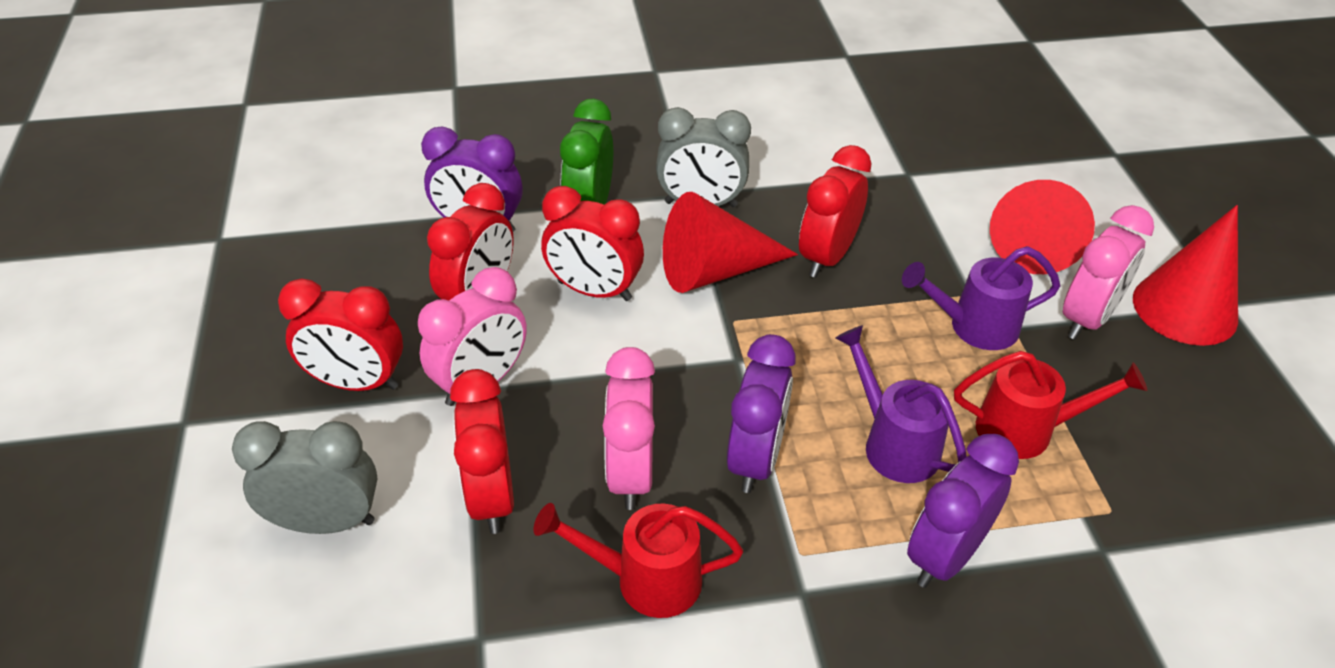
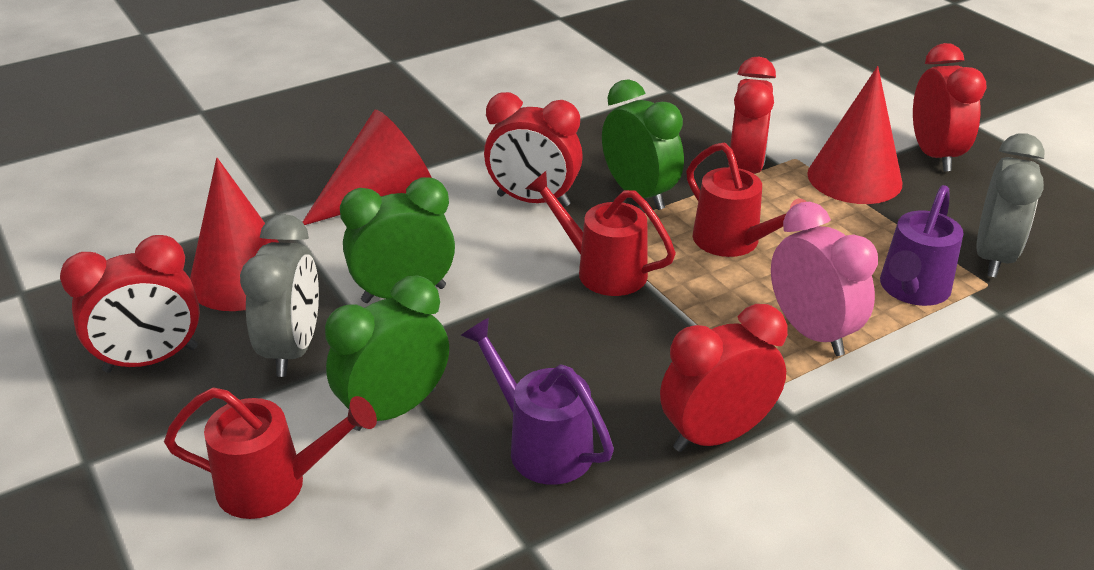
green clock: [560,98,613,205] = 1 -> [325,276,449,431] [340,177,455,303] [602,79,684,210] = 3
pink clock: [418,267,527,406] [603,347,655,510] [1063,205,1154,340] = 3 -> [771,202,878,356] = 1
purple clock: [421,126,523,232] [727,334,796,493] [907,434,1019,588] = 3 -> none = 0
red watering can: [533,503,743,618] [954,351,1147,459] = 2 -> [164,387,377,519] [525,171,676,296] [686,142,807,257] = 3

